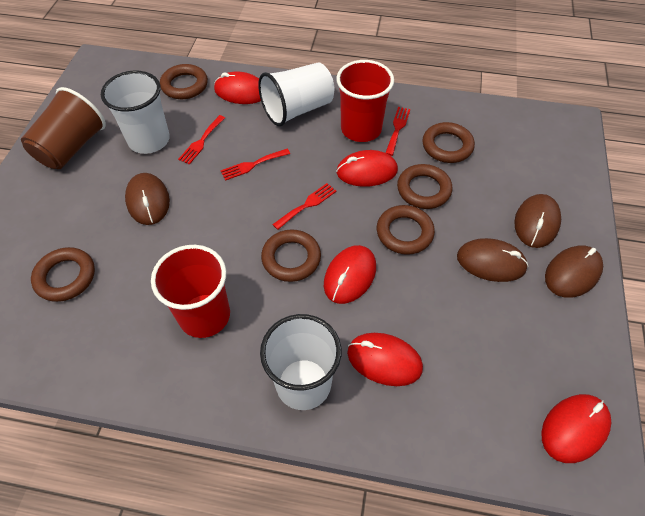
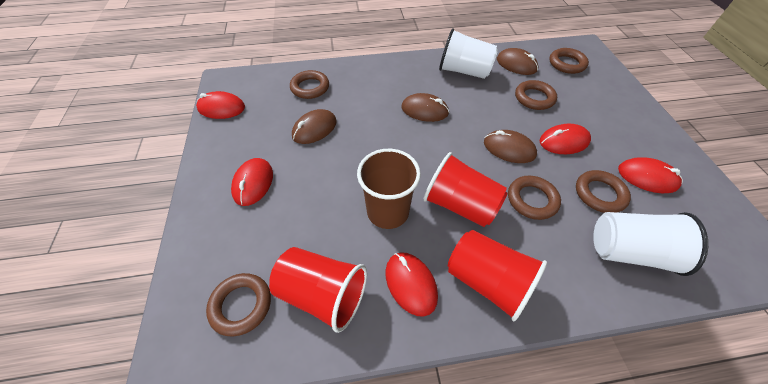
red cup: [151,245,230,338] [336,60,394,142] = 2 -> [269,247,367,333] [424,152,508,227] [448,230,547,321] = 3
red fork: [178,115,225,165] [220,149,290,181] [272,183,336,230] [385,107,410,156] = 4 -> none = 0
white cup: [101,70,170,154] [258,62,334,126] [260,314,341,410] = 3 -> [439,28,498,79] [593,212,708,276] = 2

